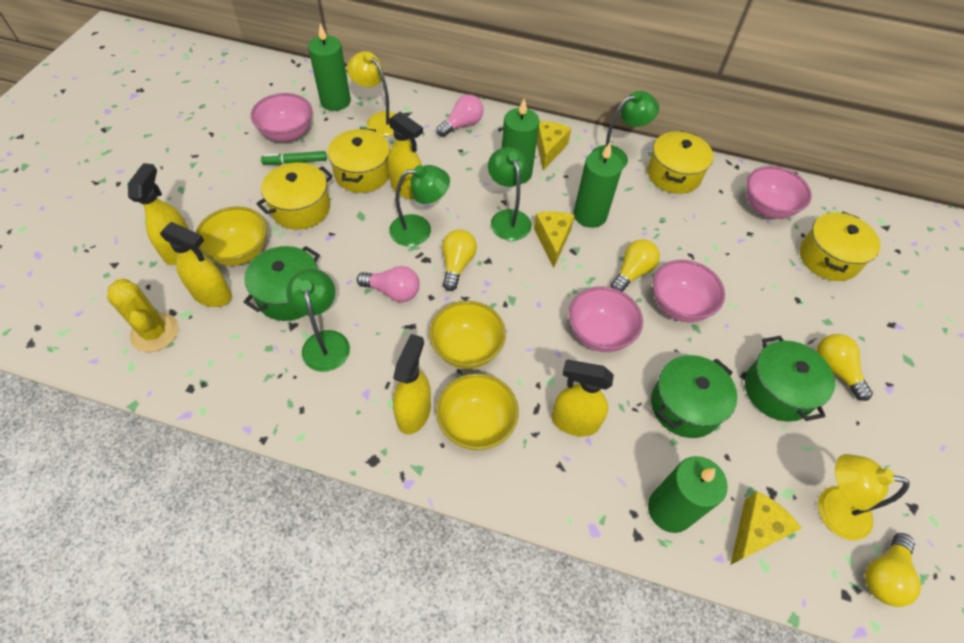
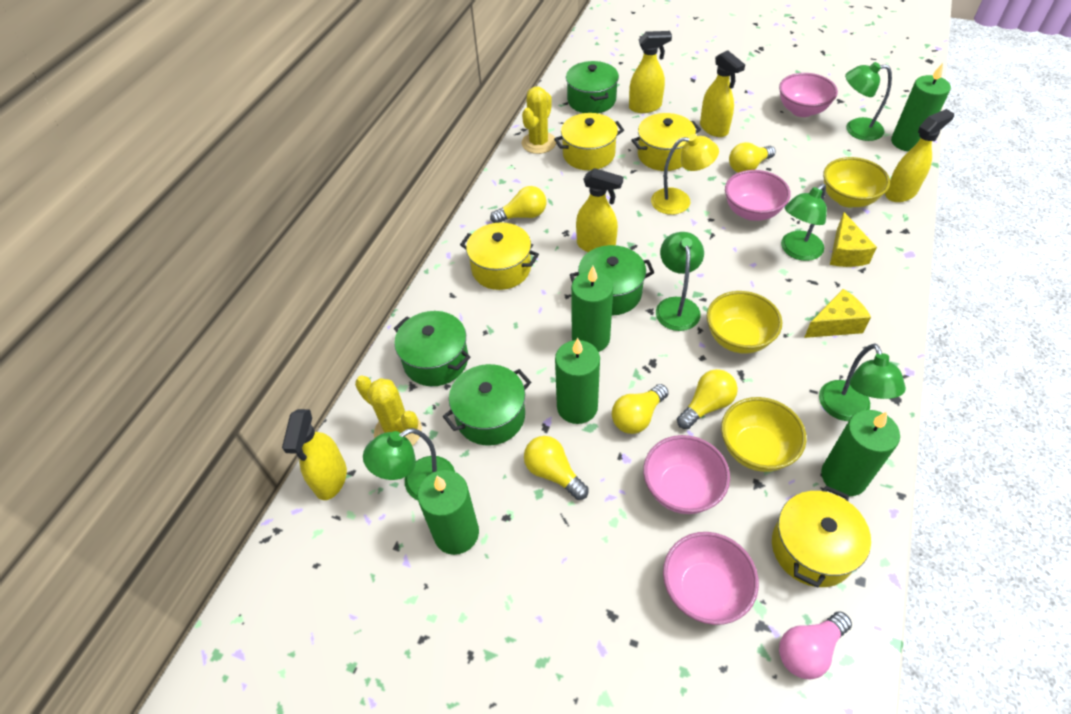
green candle: [308,24,351,111] [502,98,540,184] [573,143,623,228] [648,456,728,533] = 4 -> [418,470,479,555] [555,338,600,424] [571,266,613,352] [821,410,900,496] [891,63,951,152] = 5
green lamp: [286,269,350,372] [389,165,450,246] [488,147,532,241] [591,91,659,169] = 4 -> [363,428,455,500] [656,232,704,331] [781,184,827,261] [819,343,906,421] [845,62,892,141] = 5
green marker: [261,151,327,164] = 1 -> none = 0
green pot: [243,246,320,321] [651,355,737,438] [745,336,835,422] = 3 -> [394,311,470,386] [443,364,531,446] [566,61,619,113] [570,245,654,316] = 4
pink light bulb: [357,266,419,302] [437,95,483,137] = 2 -> [779,612,852,679] = 1
yellow cactus: [107,278,178,352] = 1 -> [355,375,422,446] [522,87,556,154] = 2
yellow cheese: [534,211,575,268] [537,121,571,170] [730,491,802,565] = 3 -> [804,289,871,338] [830,212,877,267] = 2
yellow lamp: [347,51,395,137] [818,454,910,540] = 2 -> [651,134,719,215] = 1
yellow light bulb: [442,229,477,291] [610,239,660,292] [816,334,873,401] [865,533,921,607] = 4 -> [490,186,546,223] [524,436,589,500] [612,384,669,434] [677,369,738,429] [729,142,776,173] = 5

